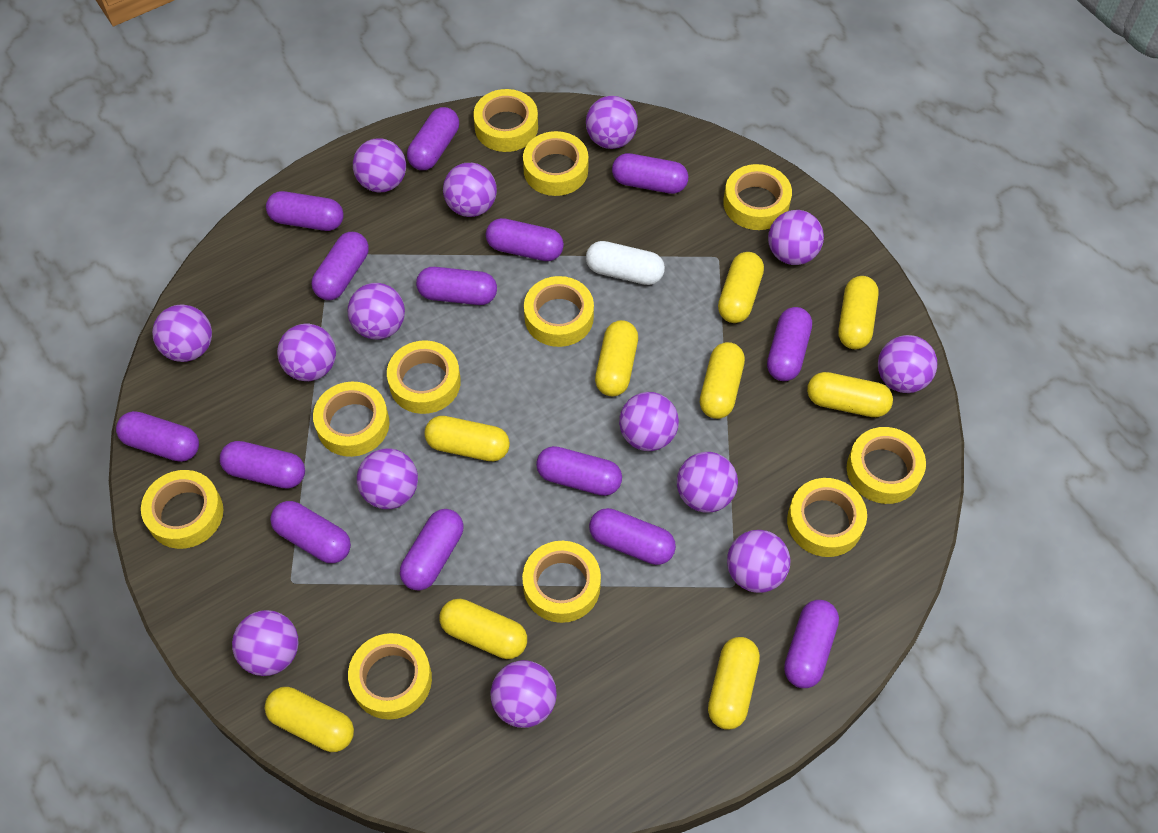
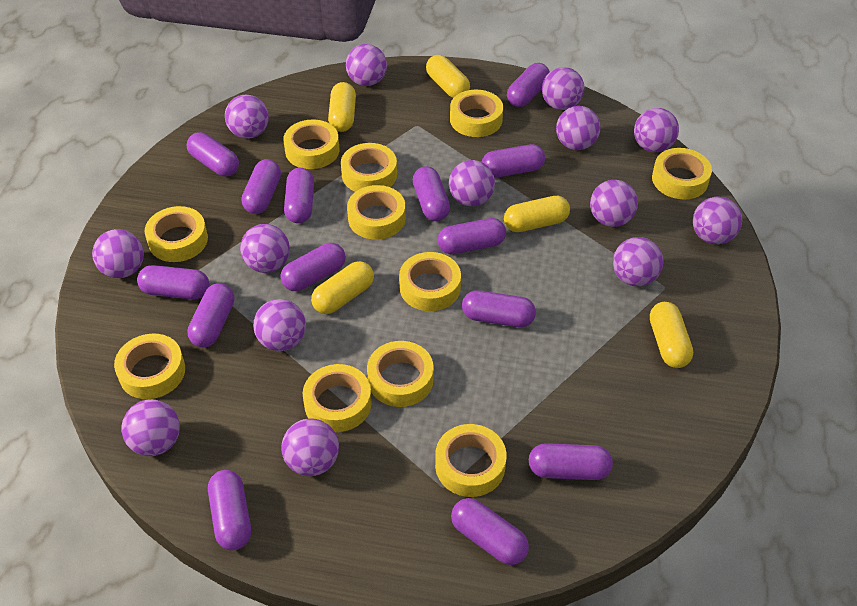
white capsule: [586,241,665,285] = 1 -> none = 0
yellow capsule: [264,687,354,752] [424,416,510,461] [440,599,527,659] [595,320,638,396] [700,342,745,419] [708,637,760,730] [718,252,764,323] [807,372,893,417] [838,276,879,349] = 9 -> [311,261,374,314] [328,82,356,132] [426,55,470,98] [504,196,570,232] [650,302,693,368] = 5

